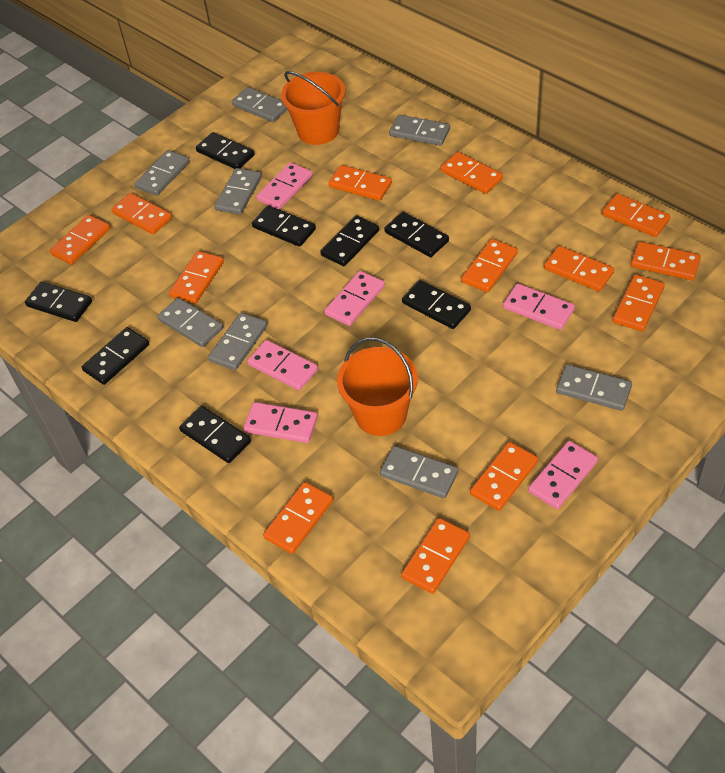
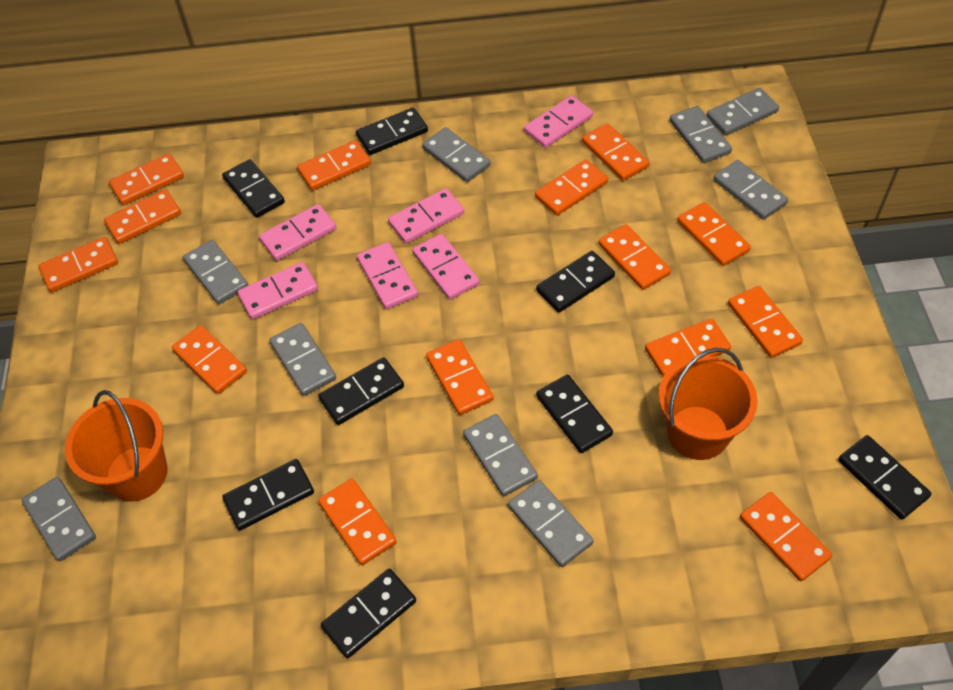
grey domino: [135,150,190,196] [157,297,223,347] [208,312,267,370] [215,168,262,215] [232,87,288,122] [380,446,458,498] [389,115,450,146] [556,364,632,411] = 8 -> [21,477,96,561] [183,240,249,304] [269,323,336,396] [422,127,491,182] [463,414,538,496] [508,480,594,567] [670,106,732,163] [706,88,779,136] [714,160,788,220] = 9
orange domino: [50,215,110,264] [111,193,172,234] [169,251,224,304] [263,482,333,554] [329,165,392,201] [401,518,470,594] [441,152,503,194] [461,239,518,292] [470,442,538,511] [544,246,614,292] [602,194,671,237] [613,274,665,332] [631,242,701,280] = 13 -> [39,237,118,292] [104,189,181,244] [109,153,184,205] [172,325,247,394] [297,140,371,191] [318,478,396,565] [426,339,493,415] [535,159,608,216] [582,123,649,181] [598,224,671,290] [645,319,731,376] [677,202,751,266] [728,286,803,358] [740,492,832,581] = 14

